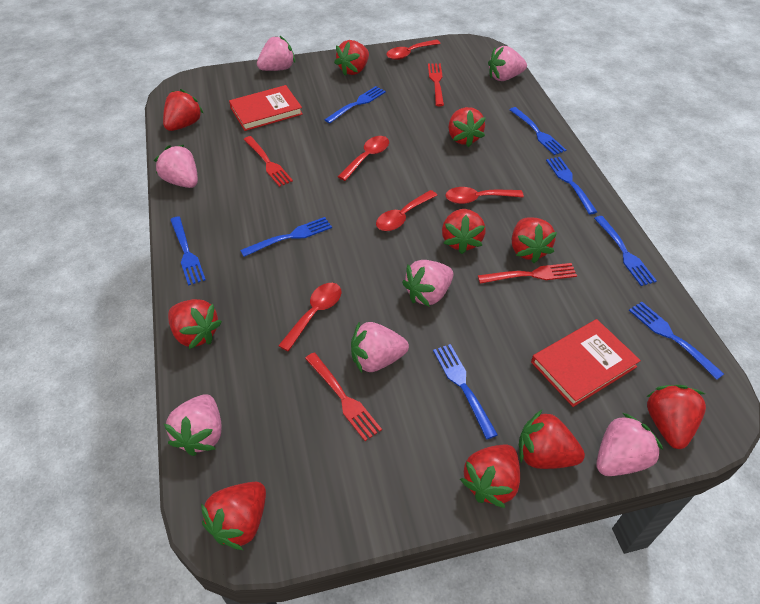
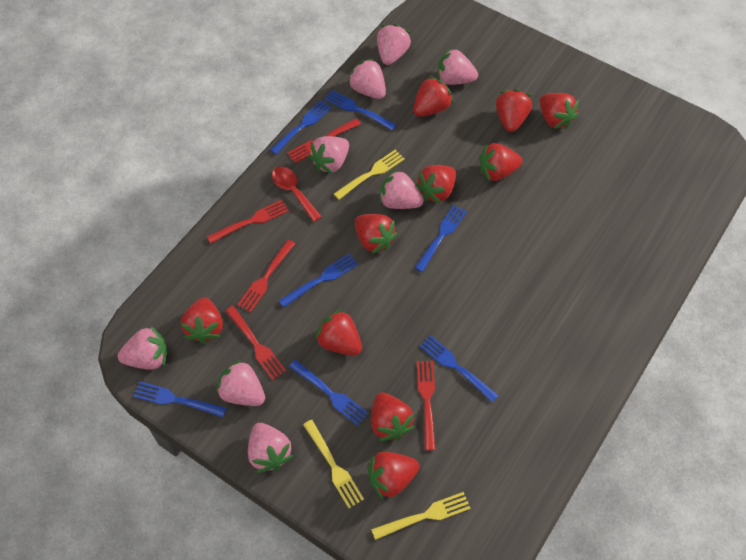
blue fork: [170,217,206,286] [240,217,332,257] [324,86,386,123] [433,344,498,439] [509,107,566,155] [546,157,597,214] [594,216,657,286] [629,302,724,380] = 8 -> [133,381,226,417] [270,101,332,155] [279,254,358,308] [289,360,369,426] [324,90,396,130] [415,205,467,272] [420,335,499,402] = 7
pink strawberry: [154,145,198,188] [164,394,222,456] [257,36,295,71] [351,321,409,373] [402,260,454,307] [488,46,527,81] [596,413,663,476] = 7 -> [118,326,168,370] [216,360,265,406] [248,423,293,473] [309,136,349,174] [348,58,386,99] [377,24,411,65] [379,169,424,209] [438,48,478,85] = 8
red book: [229,85,303,131] [531,319,641,407] = 2 -> none = 0
red fork: [244,136,293,187] [305,352,382,441] [428,63,444,106] [478,263,577,284] = 4 -> [207,200,289,244] [225,306,286,380] [237,240,295,312] [287,118,361,163] [417,361,436,450] = 5
red spoon: [278,283,341,351] [338,136,389,181] [376,190,437,231] [386,40,441,60] [446,187,524,204] = 5 -> [272,167,322,222] = 1
yellow fork: none = 0 -> [303,420,364,508] [334,150,405,199] [371,492,471,540] = 3

